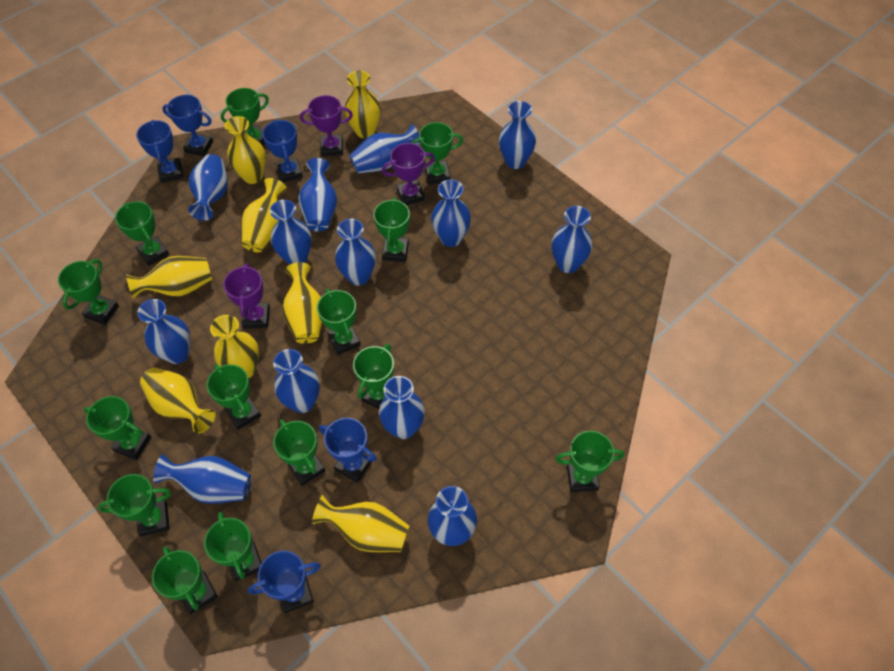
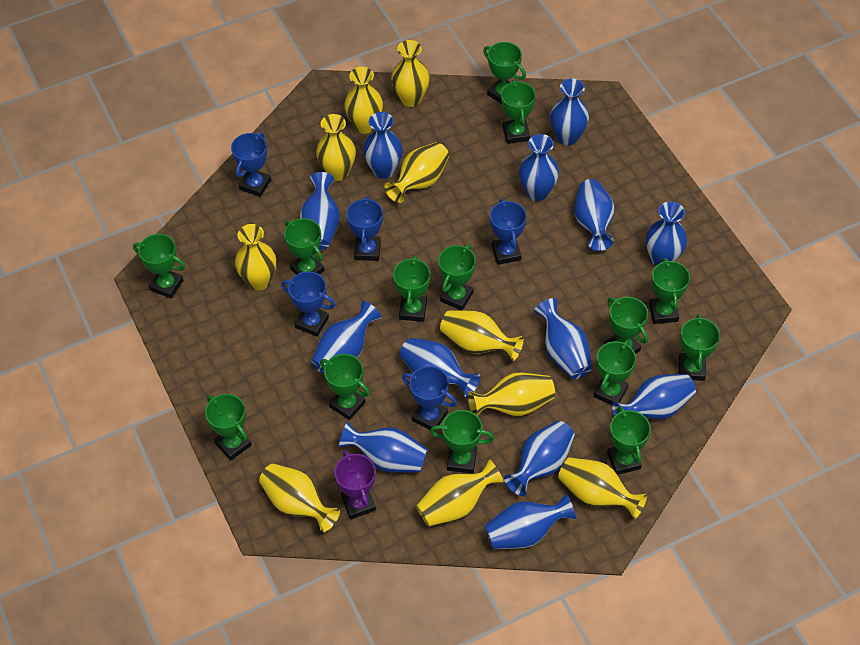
purple trophy: [223,263,270,329] [300,95,353,157] [382,143,435,205] = 3 -> [334,450,376,519] = 1
yellow vase: [126,256,212,299] [140,368,216,434] [210,315,259,378] [225,116,266,184] [241,178,287,252] [282,262,323,344] [312,495,410,552] [345,71,381,139] = 8 -> [235,224,276,290] [259,464,340,532] [316,114,356,181] [344,67,383,134] [384,142,449,203] [391,40,429,107] [416,459,504,527] [440,310,524,361] [468,372,555,416] [558,457,647,519] = 10

